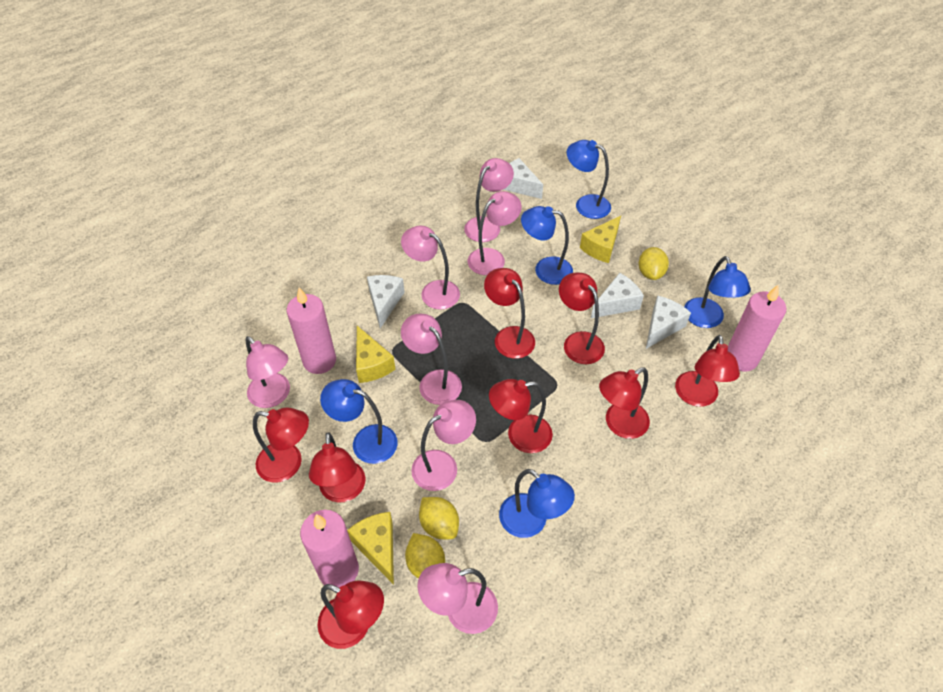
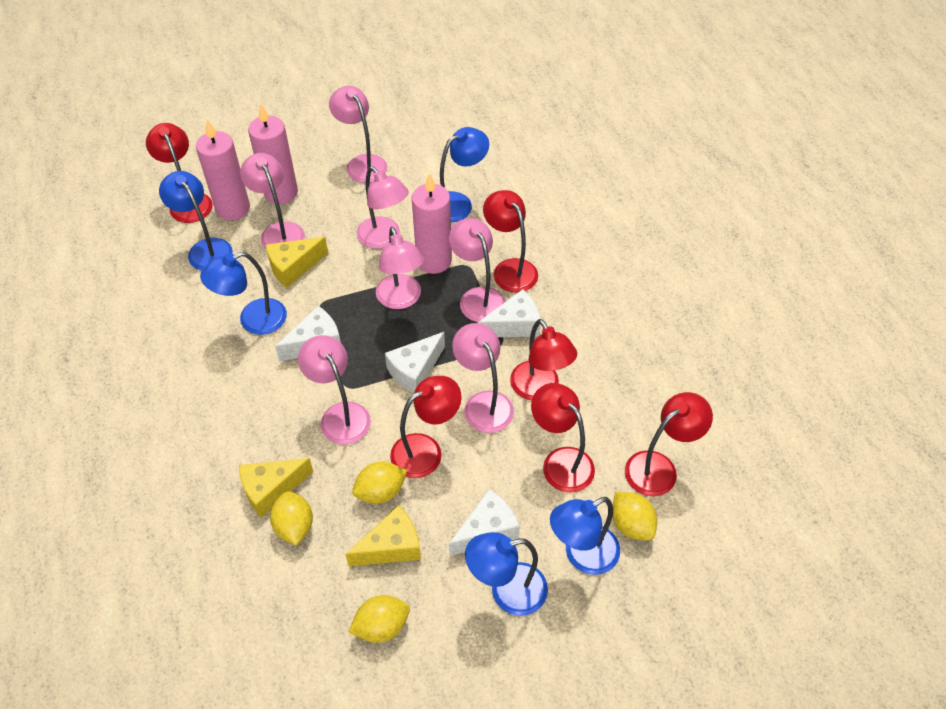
red lamp: [253,408,309,483] [309,432,366,502] [317,580,384,649] [484,268,535,359] [489,379,553,453] [559,272,605,364] [599,367,650,439] [675,335,740,407] = 8 -> [146,123,213,223] [390,376,462,478] [483,190,538,293] [510,319,577,400] [531,383,595,492] [625,392,713,496] = 6
yellow lemon: [405,533,445,579] [419,497,459,539] [639,247,669,280] = 3 -> [270,491,313,546] [349,595,410,643] [352,462,407,504] [613,492,657,540] = 4

